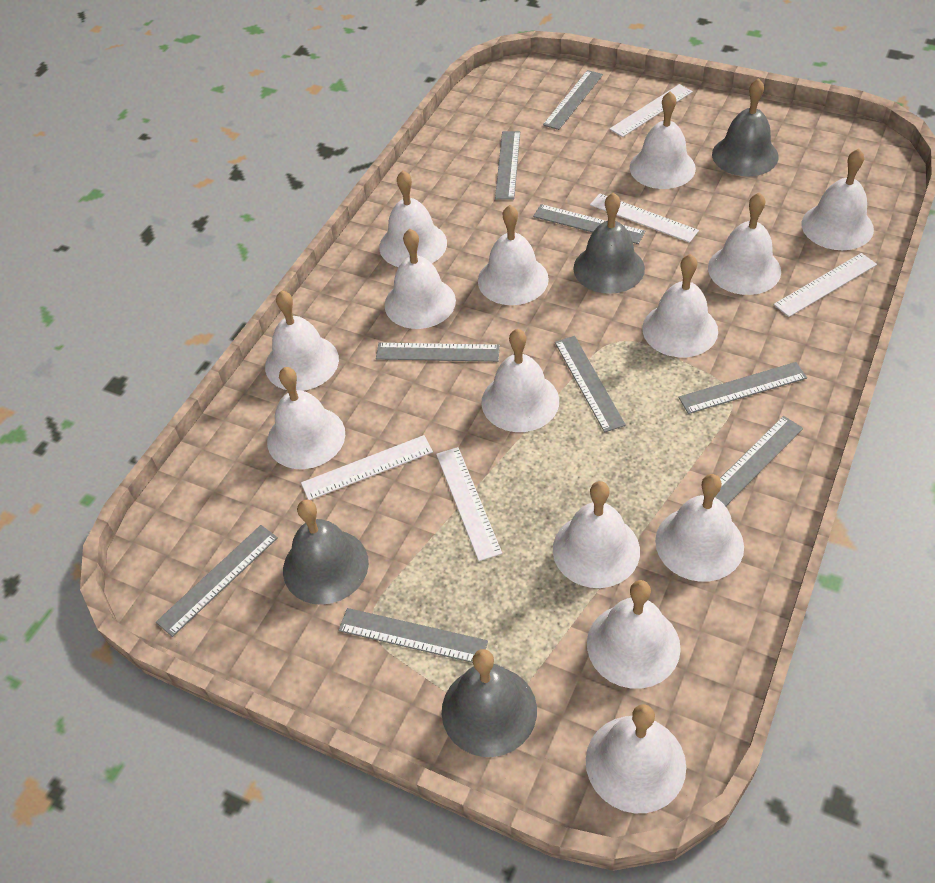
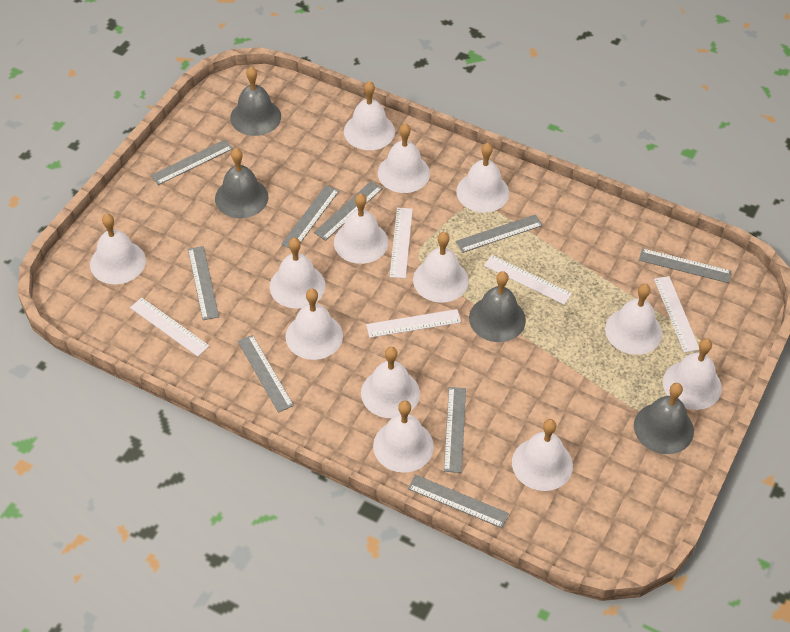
white bell: [265,290,339,391] [267,367,345,469] [379,170,447,267] [385,229,456,329] [478,205,549,305] [481,329,559,432] [553,481,640,588] [586,704,686,813] [587,580,681,689] [630,91,696,189] [642,254,718,357] [655,474,744,582] [708,193,781,295] [802,149,874,250] = 14 -> [90,214,146,284] [270,238,325,308] [285,289,343,360] [334,193,388,264] [344,81,395,150] [361,347,420,418] [373,401,434,473] [378,123,430,193] [413,232,469,303] [456,143,509,212] [512,419,573,491] [605,284,662,355] [663,339,722,410] = 13

